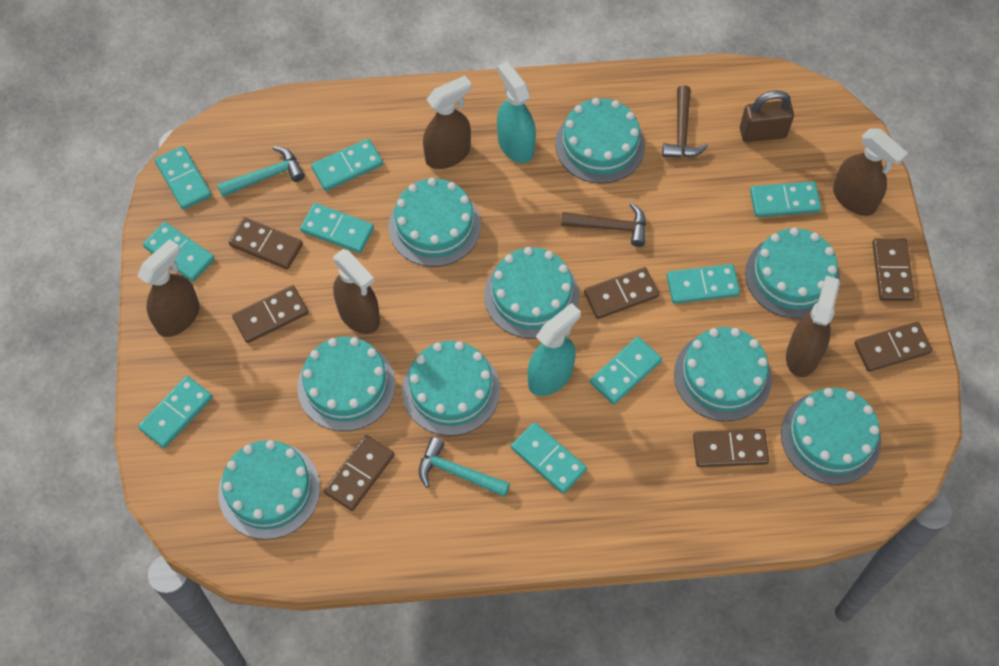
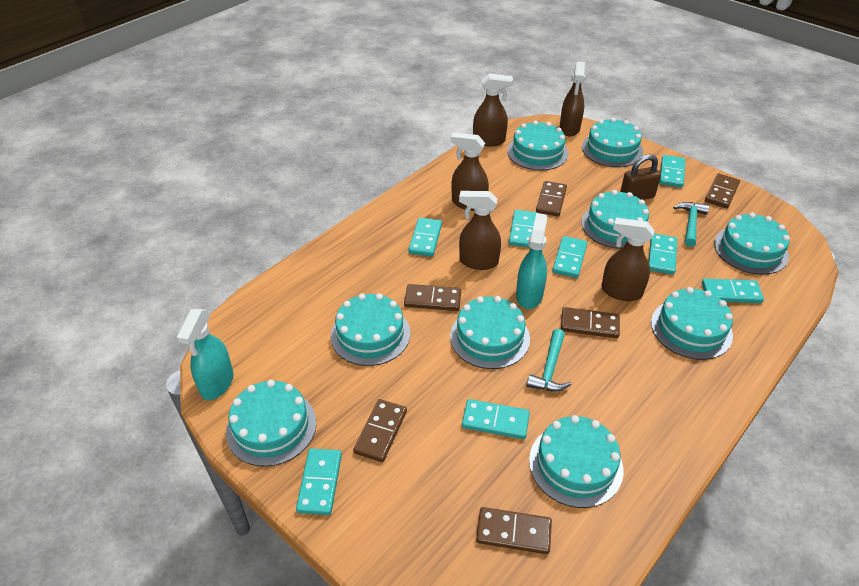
brown domino: [229,217,303,269] [232,285,309,343] [324,435,394,511] [584,267,659,319] [693,429,769,467] [854,322,932,372] [872,238,915,301] = 7 -> [353,399,407,462] [404,284,461,311] [476,507,552,554] [536,181,567,216] [561,307,620,338] [705,173,740,208] = 6
brown hammer: [561,203,646,247] [662,85,708,157] = 2 -> none = 0
turquoise domino: [138,376,213,448] [143,222,215,282] [155,146,212,210] [300,203,374,253] [311,139,383,191] [511,422,587,494] [590,337,662,405] [667,264,740,304] [750,181,821,217] = 9 -> [296,448,342,515] [408,218,442,257] [462,399,530,439] [509,210,538,247] [552,236,587,278] [648,233,677,275] [659,155,685,188] [702,278,764,303] = 8

